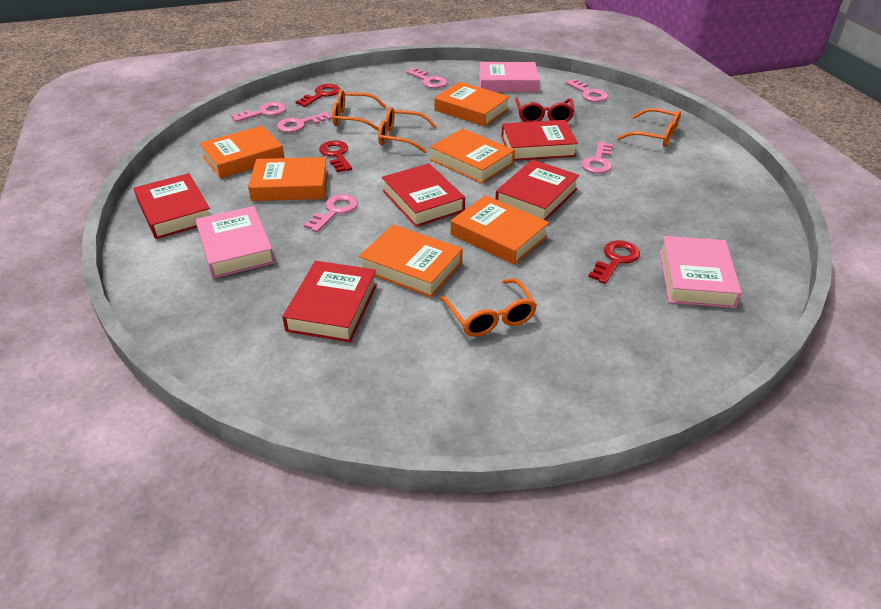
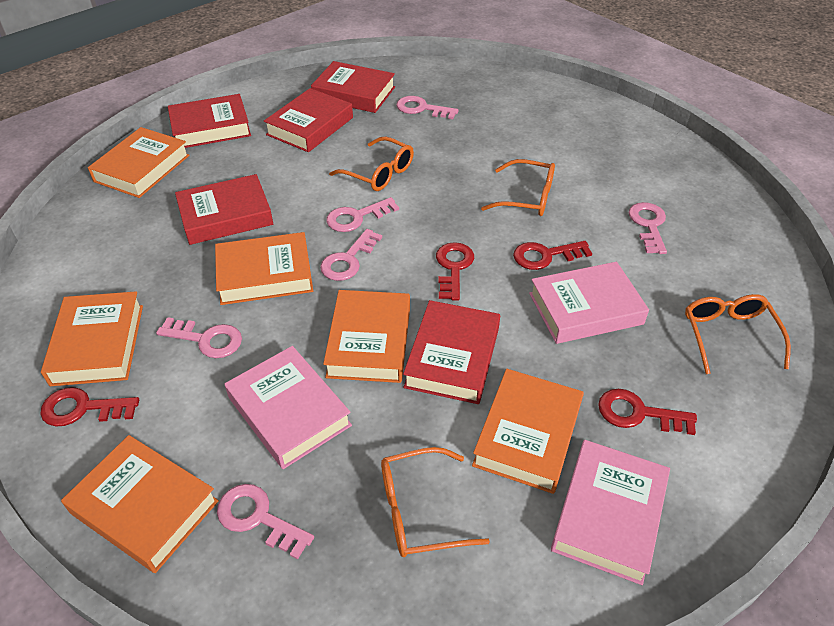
red glasses: [515,98,574,122] = 1 -> none = 0
red key: [295,84,340,107] [319,140,352,173] [588,240,640,284] = 3 -> [40,387,139,427] [436,242,474,301] [513,241,592,270] [598,389,697,435] = 4

